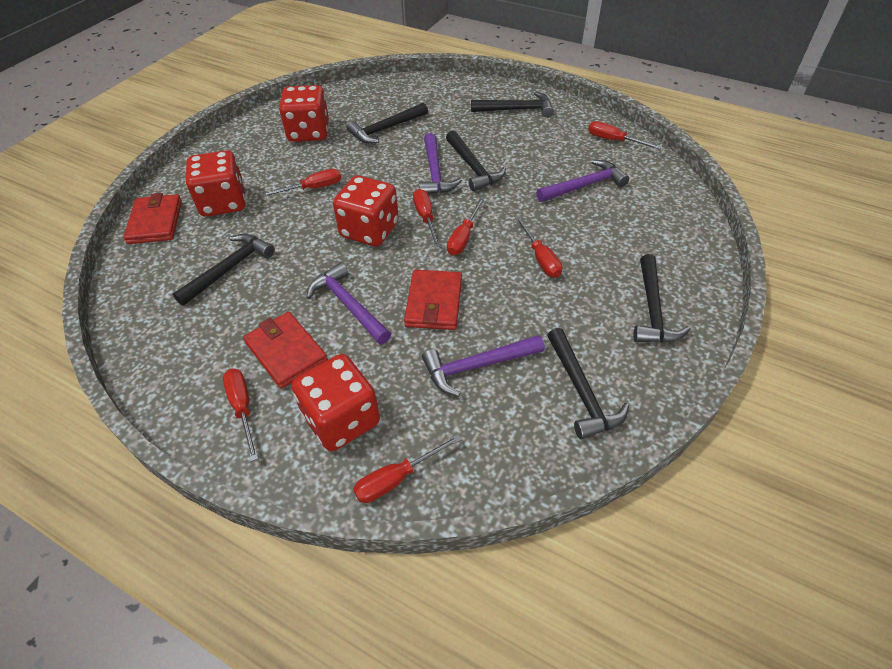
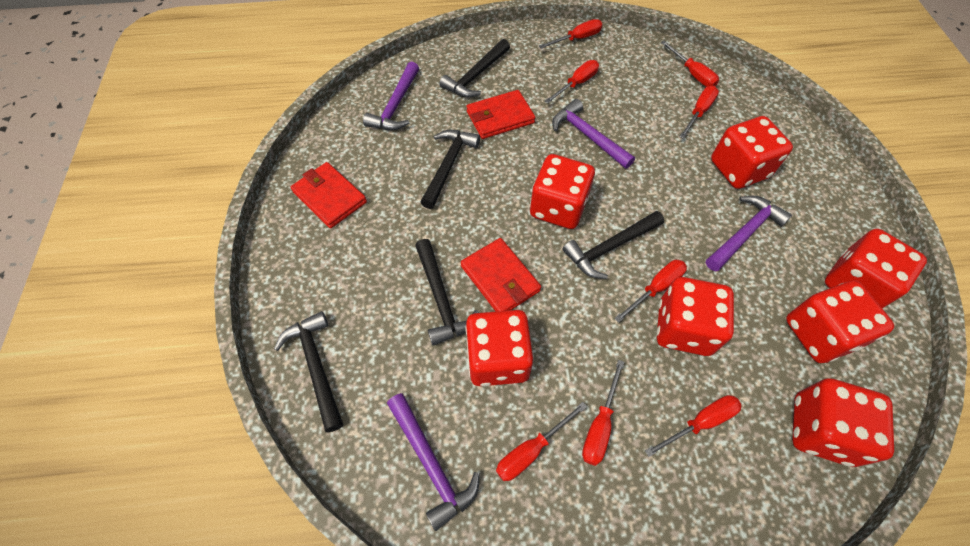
black hammer: [173,234,275,306] [347,103,428,144] [446,131,506,191] [471,92,554,118] [547,328,629,439] [633,254,690,343] = 6 -> [274,311,343,433] [415,239,479,346] [420,130,480,209] [439,39,510,98] [562,211,664,279] = 5
red dice: [186,150,245,217] [279,85,329,142] [292,354,380,451] [333,175,399,247] = 4 -> [465,310,534,386] [530,154,595,229] [657,277,734,356] [711,116,793,189] [786,280,894,363] [792,378,894,467] [825,229,927,308] = 7
red screwdriver: [223,369,258,461] [261,169,341,197] [353,434,461,503] [413,189,441,247] [447,198,485,255] [515,216,562,278] [588,121,662,149] = 7 -> [496,402,587,481] [539,19,602,49] [544,60,599,104] [582,360,624,466] [614,260,687,323] [645,395,742,457] [661,41,719,87] [679,86,719,139] = 8

